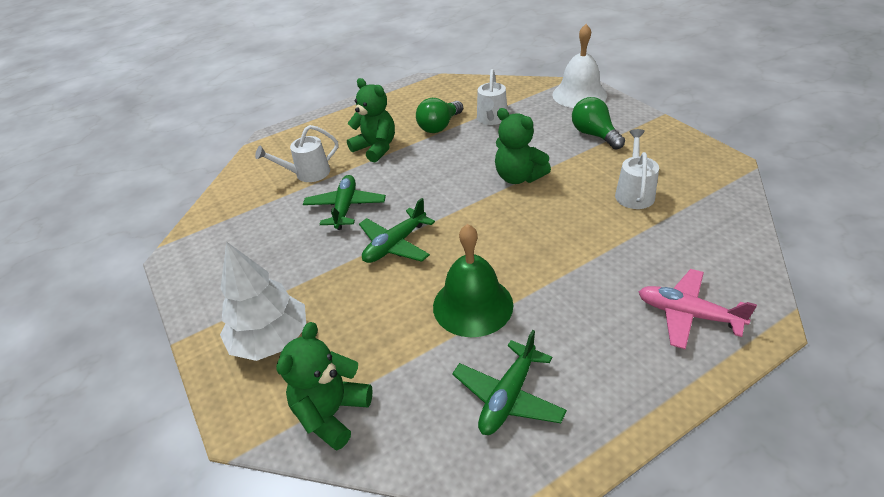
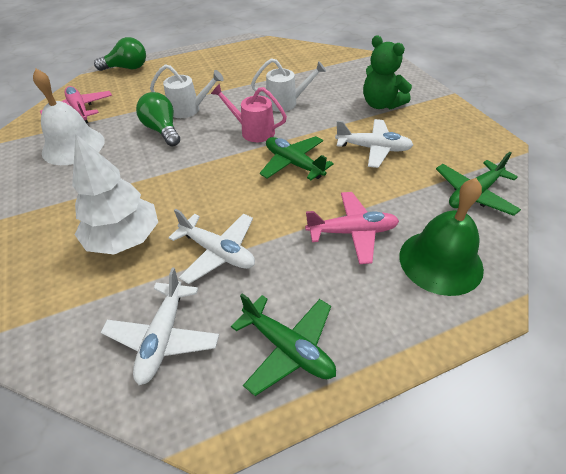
green teddy bear: [276,322,373,450] [347,78,395,162] [495,108,551,184] = 3 -> [363,36,412,109] = 1
pink plane: [639,269,757,349] = 1 -> [40,86,112,123] [305,192,399,264] = 2
pink watering can: none = 0 -> [211,84,287,142] = 1
white plane: none = 0 -> [101,267,219,385] [168,209,255,284] [335,119,413,168] = 3
white watering can: [255,125,338,182] [477,69,507,125] [615,129,659,209] = 3 -> [150,64,224,118] [251,58,326,112] = 2

